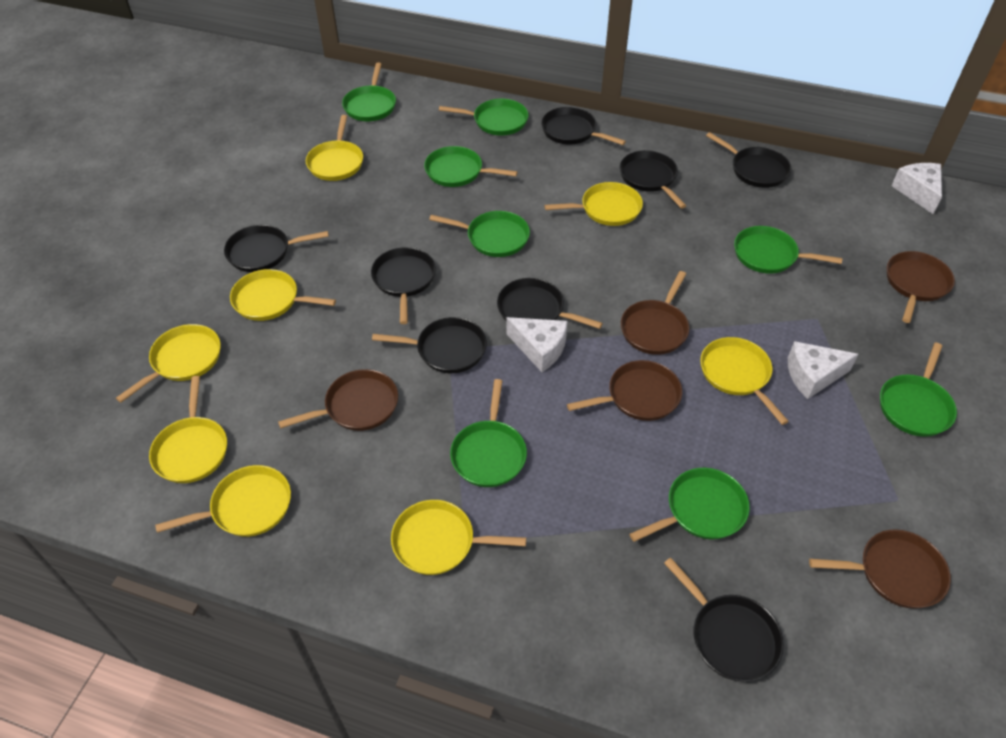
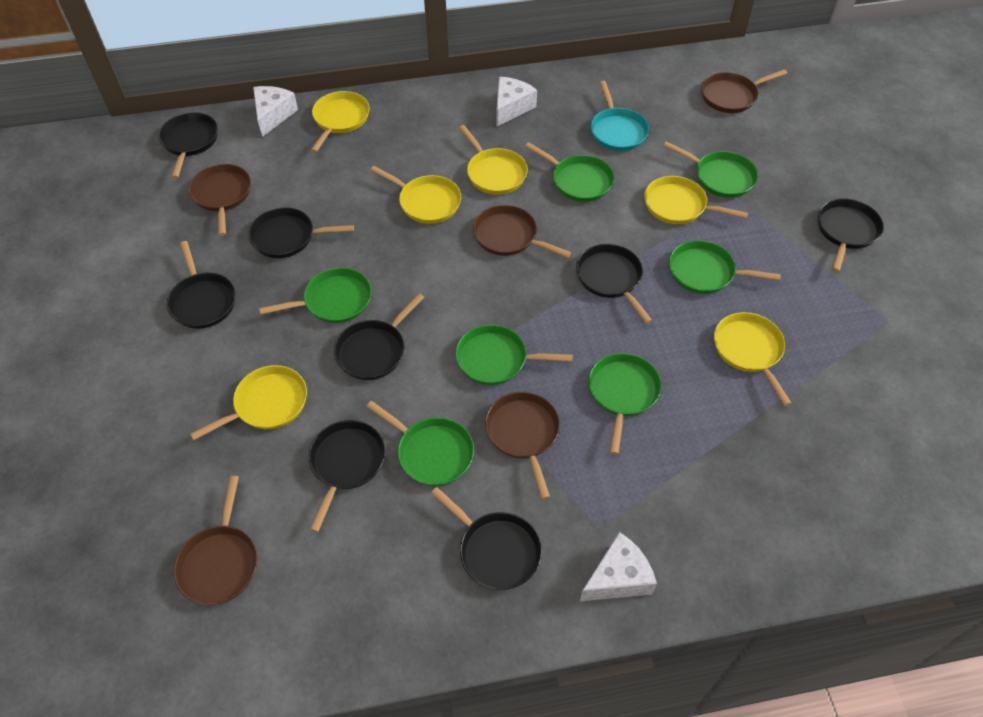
green pan: [342,63,396,121] [424,146,518,187] [429,211,530,257] [439,99,528,135] [450,379,527,487] [629,468,750,542] [734,226,843,274] [880,343,957,437] = 8 -> [259,267,372,323] [366,401,474,486] [455,324,573,385] [525,142,614,202] [588,353,661,455] [663,141,758,198] [669,240,781,294] = 7
turquoise pan: none = 0 -> [591,81,649,151] = 1
yellow pan: [116,324,221,403] [149,376,227,483] [155,465,291,537] [230,269,336,321] [306,115,363,181] [391,500,526,575] [544,182,643,226] [700,337,789,425] = 8 -> [190,365,307,440] [311,91,370,153] [370,166,461,224] [459,125,528,195] [644,176,748,224] [714,312,792,406] = 6

